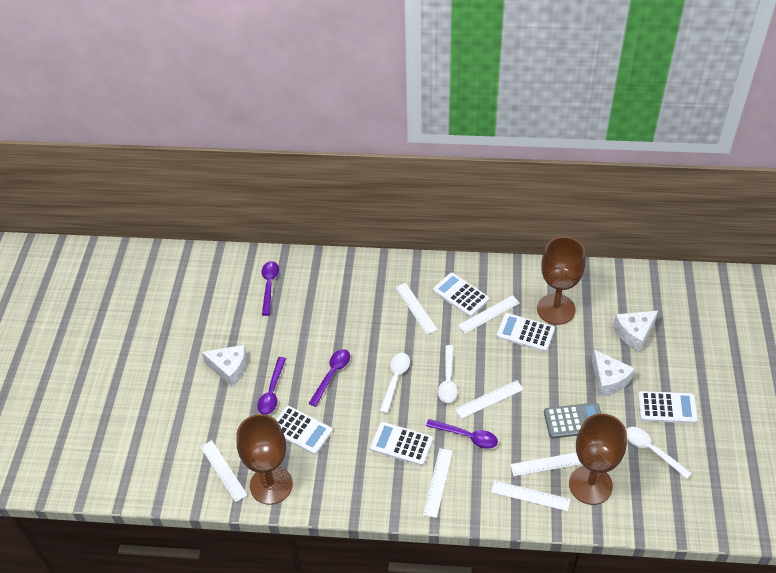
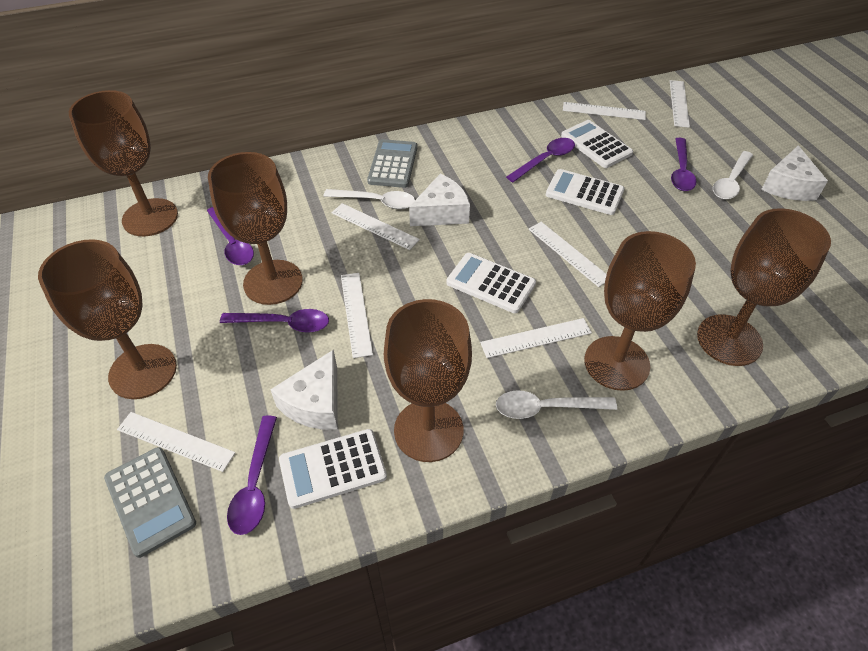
brown goblet: [236,414,293,505] [537,236,585,325] [569,413,627,505] = 3 -> [38,239,177,399] [69,90,178,236] [208,152,303,305] [384,299,472,462] [584,231,696,391] [697,208,831,366] = 6
grey calculator: [544,403,601,438] = 1 -> [104,447,196,558] [367,139,417,188] = 2
purple spoon: [257,357,286,415] [262,261,279,316] [308,349,350,407] [426,419,498,449] = 4 -> [207,207,254,265] [220,309,329,332] [227,416,277,535] [506,138,575,182] [671,138,697,191] = 5
white calculator: [276,406,333,455] [370,422,433,466] [433,273,489,317] [497,313,555,352] [638,391,698,423] = 5 -> [279,429,387,509] [446,253,536,313] [546,169,624,215] [561,120,633,168] = 4

